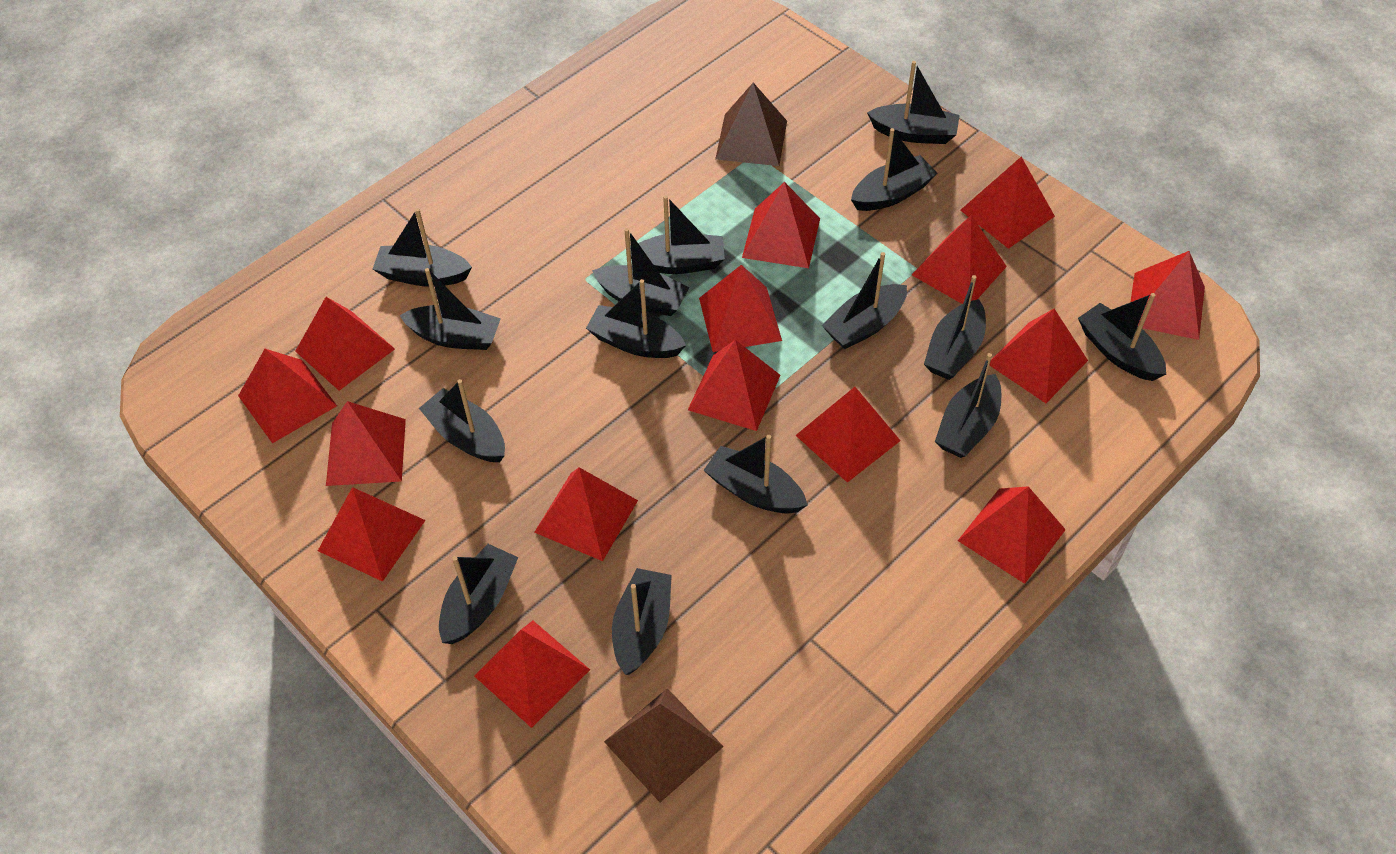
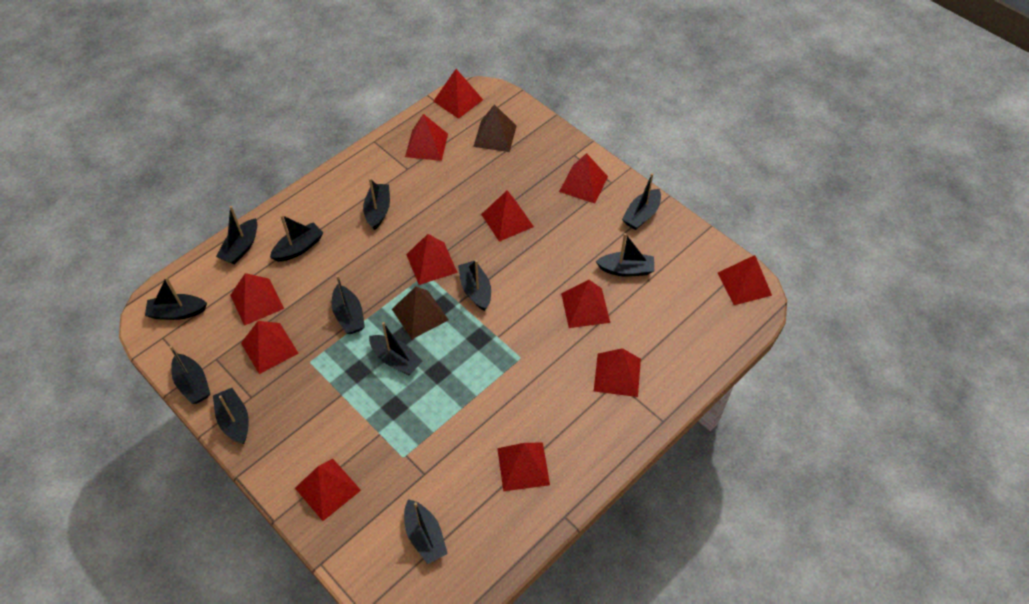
black boat: [373,208,472,287] [400,268,501,350] [419,379,505,462] [439,544,518,644] [586,279,686,358] [592,228,689,316] [612,568,672,675] [630,195,725,274] [704,435,808,514] [822,252,907,349] [851,128,938,211] [867,61,960,144] [924,275,986,380] [935,353,1001,458] [1078,293,1166,381] = 15 -> [145,277,207,320] [170,346,210,404] [213,388,249,444] [216,206,257,265] [270,215,323,262] [332,275,365,334] [363,178,390,230] [369,322,422,375] [404,499,448,564] [458,260,491,311] [596,233,654,277] [622,173,661,230] = 12
red pyramid: [238,349,337,443] [295,297,395,391] [318,487,426,582] [326,401,406,486] [474,621,590,728] [534,467,638,561] [688,340,780,431] [699,265,782,352] [742,182,820,268] [795,387,901,483] [912,215,1007,304] [958,486,1066,584] [960,157,1055,249] [989,309,1088,403] [1131,251,1205,340] = 15 -> [230,273,284,326] [241,321,299,374] [295,458,361,521] [405,114,448,161] [406,234,458,285] [433,69,483,119] [481,190,534,242] [497,442,550,491] [559,153,608,203] [561,280,610,328] [594,348,641,397] [718,255,772,305] = 12

